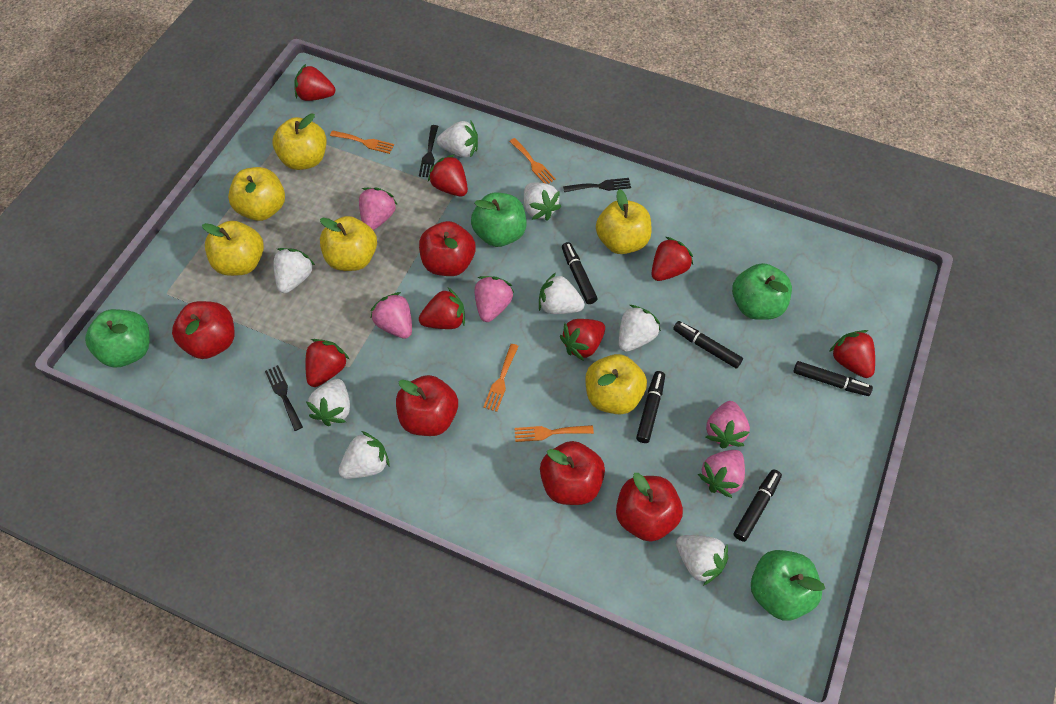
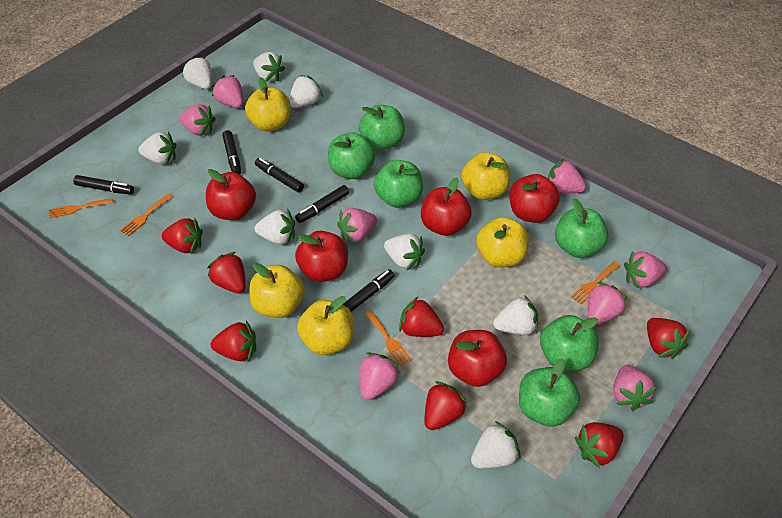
black fork: [265,365,303,431] [419,125,438,177] [563,178,631,192] = 3 -> none = 0
green apple: [85,309,150,368] [471,193,526,247] [732,263,792,320] [751,550,825,620] = 4 -> [328,132,375,179] [359,105,405,150] [374,160,423,208] [519,358,580,427] [540,315,599,371] [555,198,608,258] = 6
pink strawberry: [359,187,398,230] [371,292,412,339] [475,276,514,322] [698,450,745,498] [706,401,750,448] = 5 -> [180,104,216,136] [212,75,243,108] [337,208,377,244] [360,352,401,400] [548,159,586,193] [588,282,628,325] [614,365,657,411] [624,251,667,289] = 8
yellow apple: [202,221,264,276] [228,167,285,221] [273,113,327,170] [320,216,377,271] [585,354,647,415] [596,189,652,254] = 6 -> [245,77,290,131] [249,263,305,318] [297,296,354,355] [461,152,510,200] [476,217,529,267] = 5

